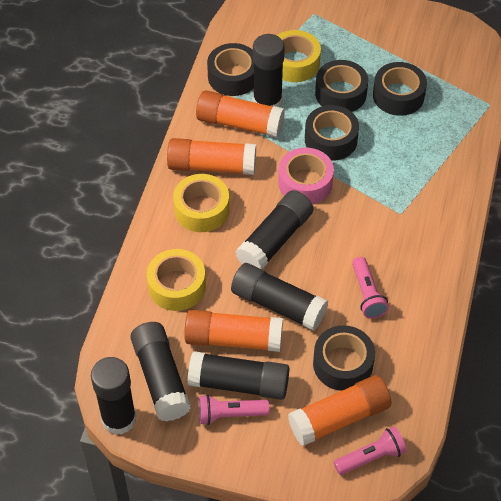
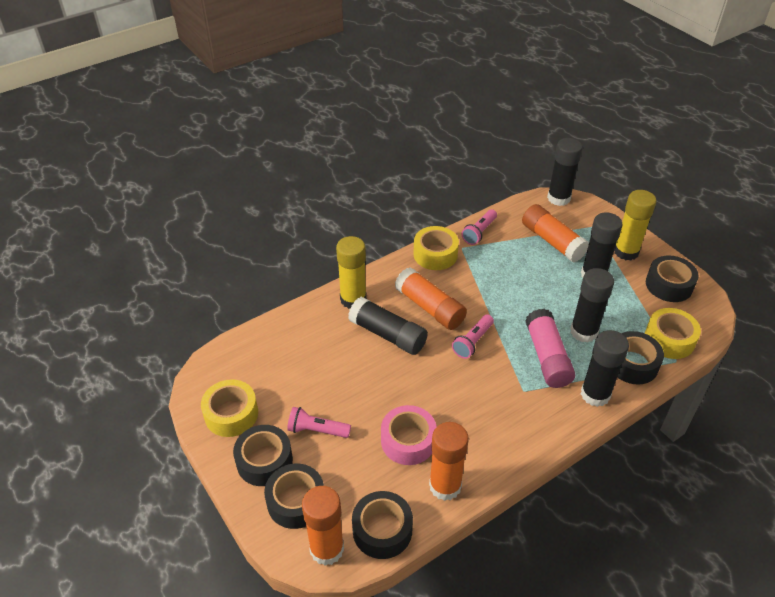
black glue stick: [91,357,136,435] [131,322,191,421] [188,351,289,400] [231,263,328,331] [235,190,313,269] [253,34,285,107] = 6 -> [348,297,428,355] [547,138,583,206] [570,268,614,343] [581,213,623,277] [581,330,629,407] = 5
pink glue stick: none = 0 -> [525,309,575,388] = 1
yellow glue stick: none = 0 -> [336,236,367,309] [614,190,656,260] = 2

